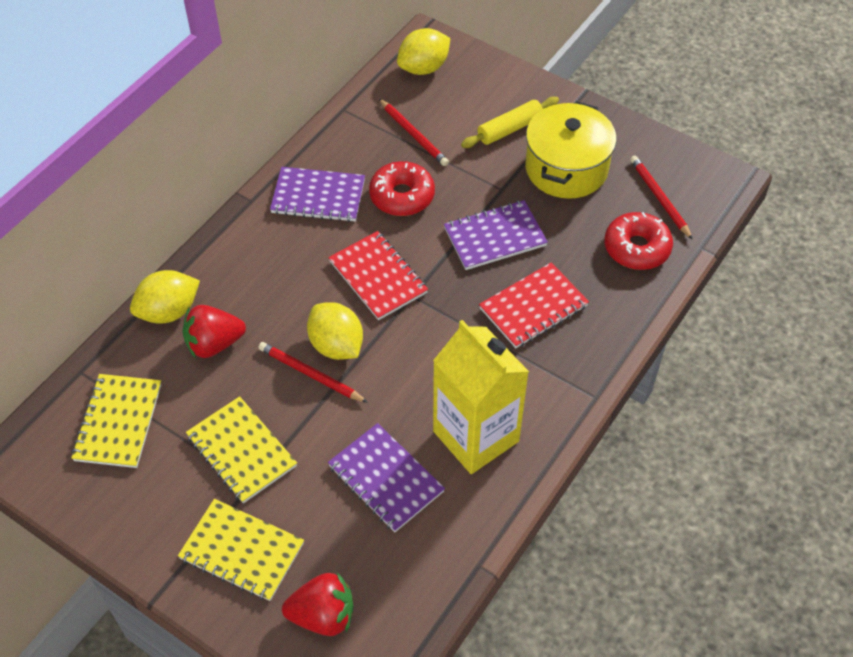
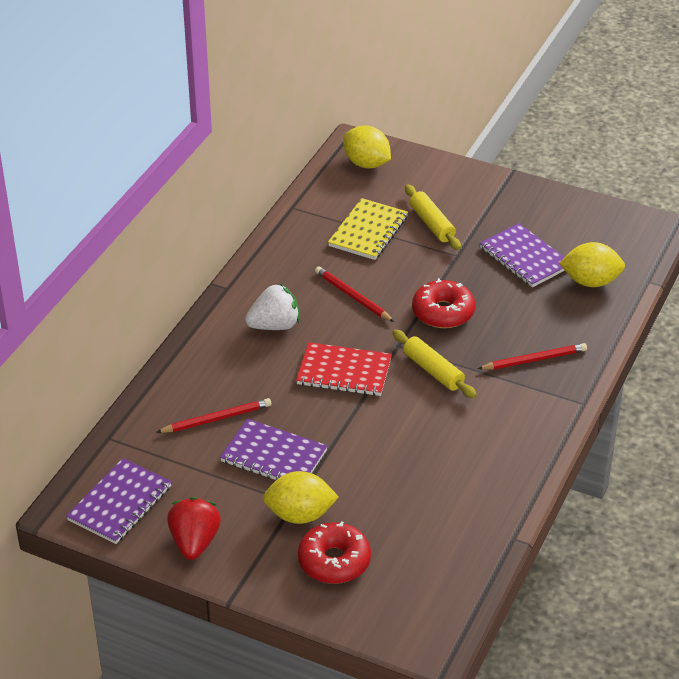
red notebook: [328,231,428,320] [479,262,589,348] = 2 -> [296,342,392,396] = 1
red strawberry: [183,305,246,358] [282,573,353,636] = 2 -> [167,497,221,560] = 1
white strawberry: none = 0 -> [245,284,300,330] = 1
yellow carton: [433,320,529,474] = 1 -> none = 0
yellow notebook: [71,374,162,468] [178,499,304,601] [186,396,297,503] = 3 -> [328,198,408,260] = 1
yellow pot: [525,101,616,199] = 1 -> none = 0
yellow rolling pin: [461,97,559,148] = 1 -> [392,330,477,398] [405,184,461,250] = 2

